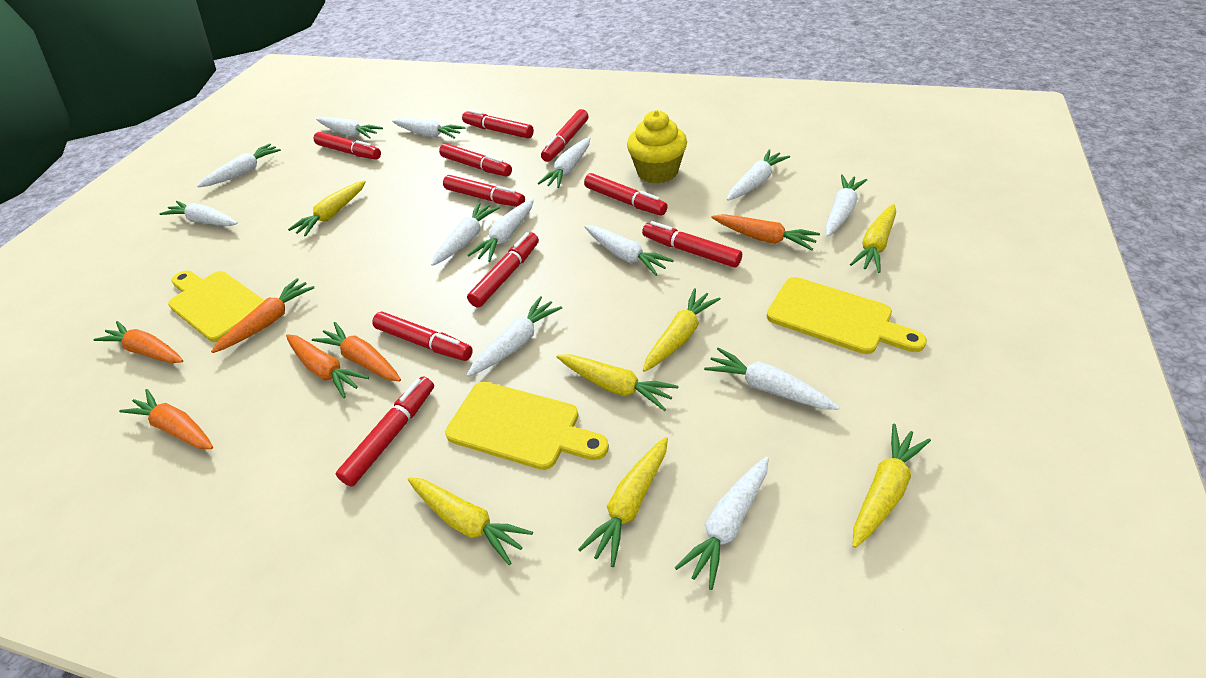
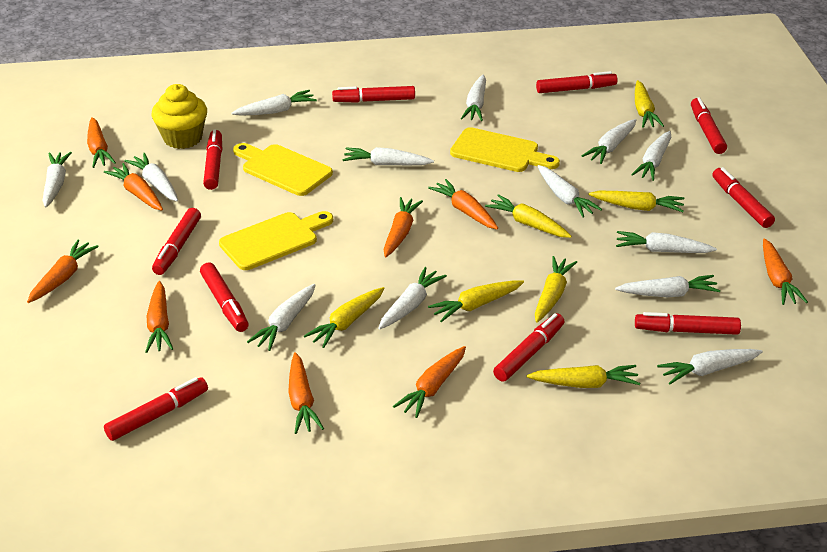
orange carrot: [93,321,183,363] [119,389,213,449] [211,278,315,353] [286,334,369,398] [312,322,401,381] [711,214,820,250] = 6 -> [27,240,99,303] [87,117,116,168] [104,163,163,211] [145,281,173,353] [288,352,324,434] [384,197,423,257] [393,346,466,418] [428,179,498,230] [763,238,808,305] = 9

